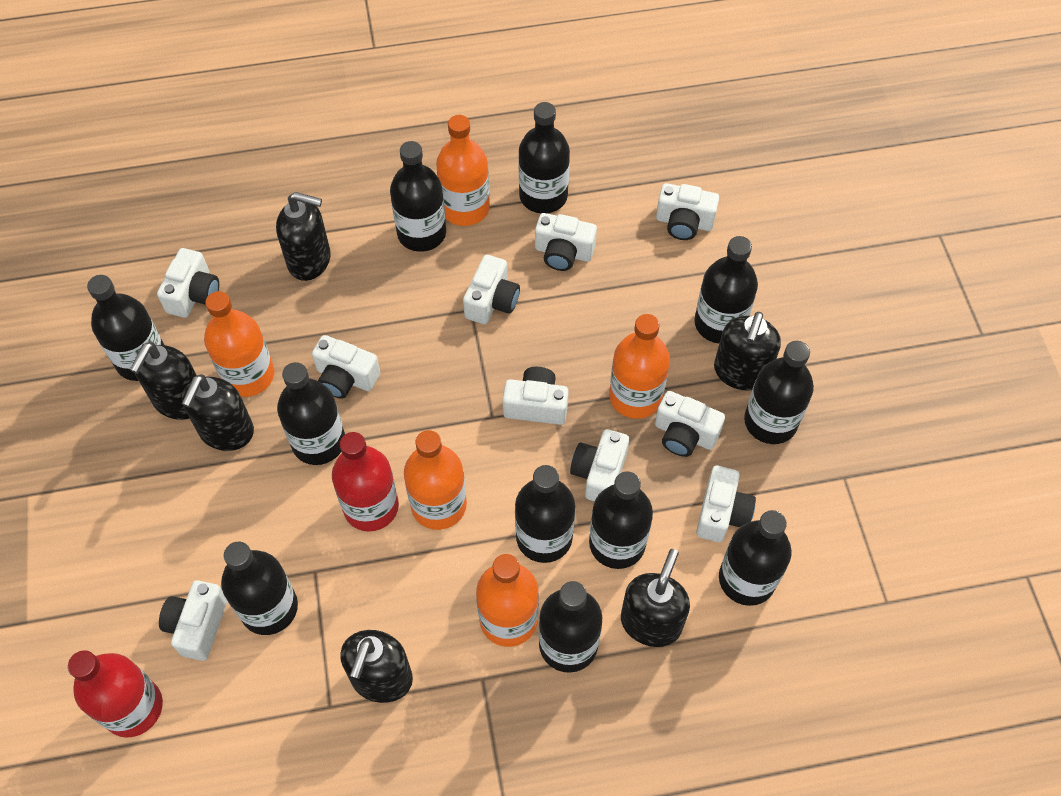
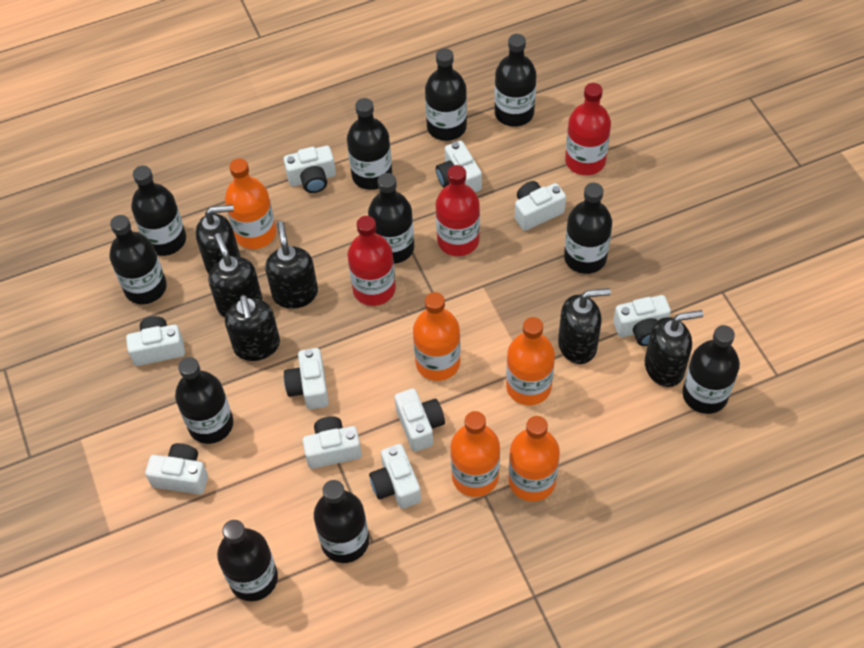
red bottle: [68,650,163,738] [332,432,399,531] = 2 -> [348,216,396,306] [436,165,480,256] [565,83,611,175] = 3

